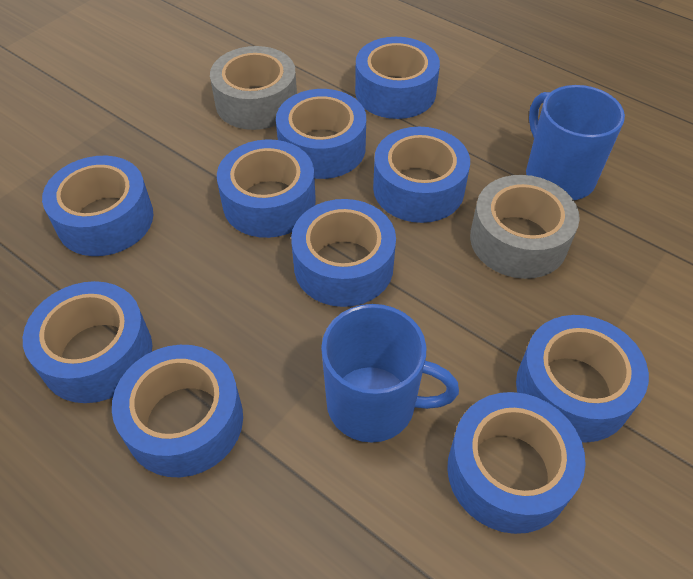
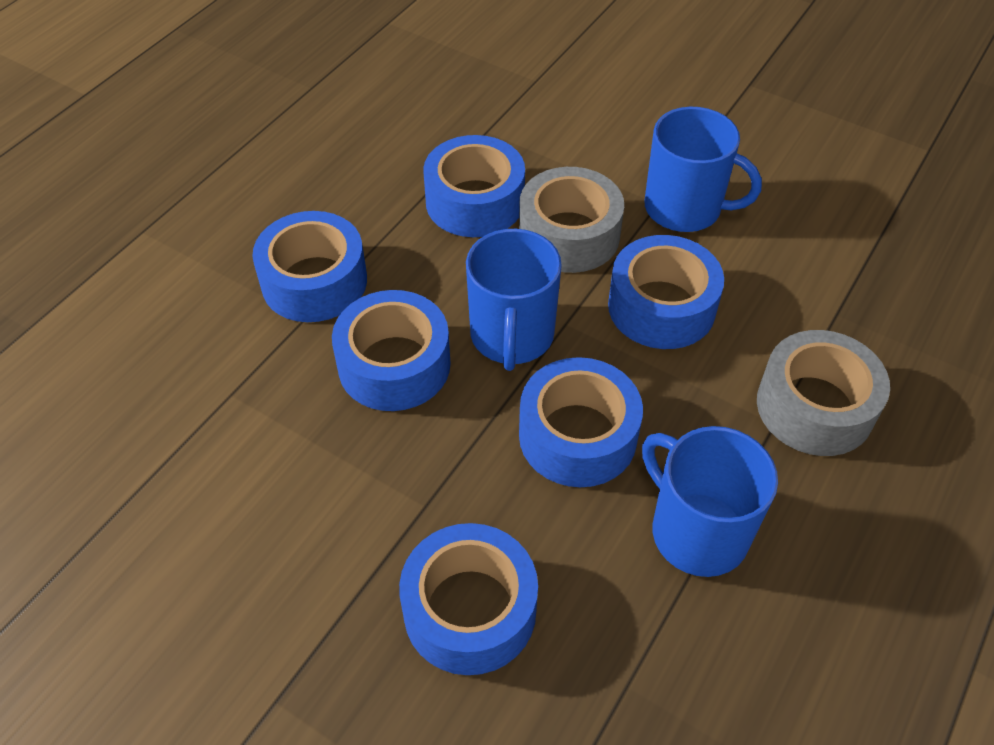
blue mug: [321,304,459,443] [526,85,625,200] = 2 -> [466,229,562,371] [642,426,778,577] [645,107,762,232] = 3
blue tape: [23,281,152,403] [42,156,153,256] [112,345,243,477] [217,139,316,238] [276,89,366,179] [291,199,396,307] [355,37,440,119] [373,127,470,223] [447,392,586,534] [516,315,649,443] = 10 -> [252,211,367,322] [332,290,450,411] [399,523,538,675] [423,135,525,237] [519,357,643,487] [608,235,724,349] = 6

